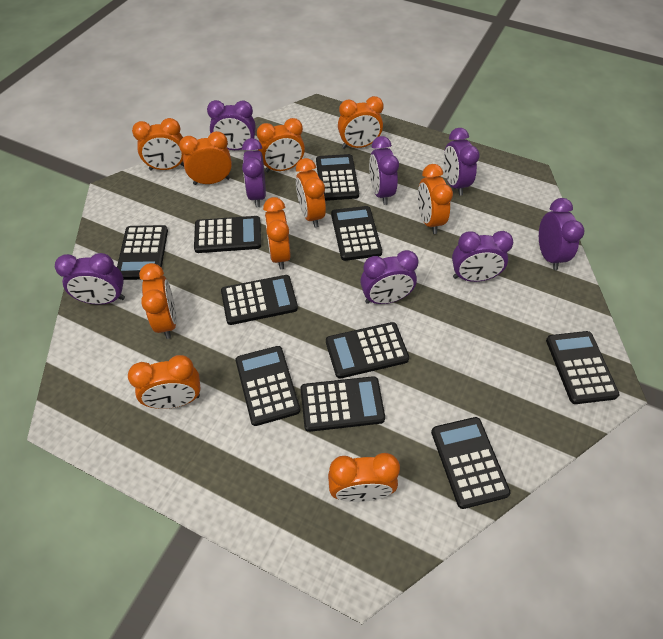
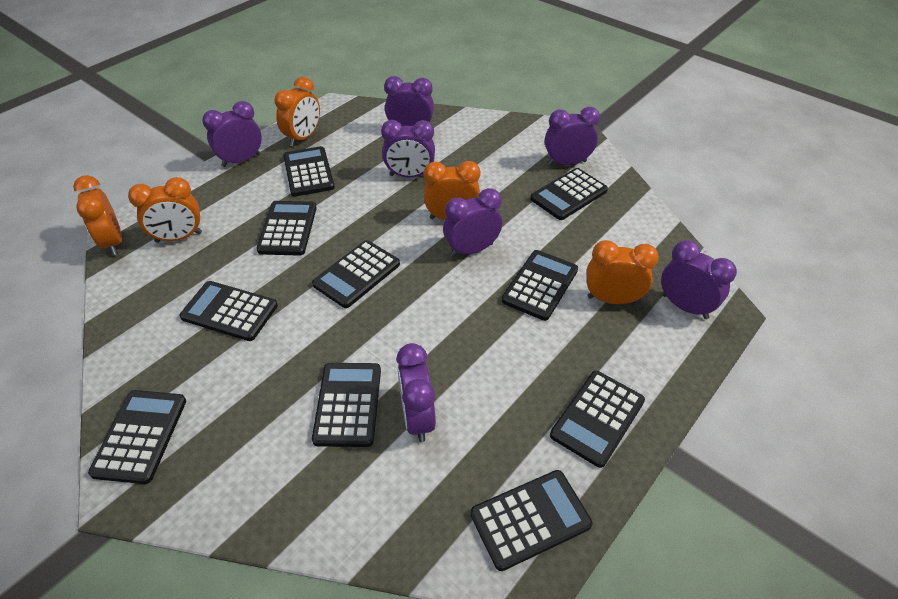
orange clock: [128,355,201,409] [132,118,184,170] [139,263,177,339] [179,131,232,185] [257,118,305,173] [263,197,291,270] [296,158,326,228] [328,453,400,502] [338,96,384,149] [418,164,453,234] = 10 -> [73,175,122,256] [128,177,202,243] [275,77,320,147] [424,161,480,220] [587,240,659,304] = 5
purple clock: [55,253,125,305] [207,100,256,150] [242,138,266,207] [360,250,419,304] [369,136,399,205] [443,128,480,196] [452,231,513,282] [539,198,584,270] = 8 -> [202,101,262,167] [381,120,435,178] [384,76,434,126] [396,343,436,442] [443,188,502,257] [545,107,600,166] [661,240,737,319] = 7

